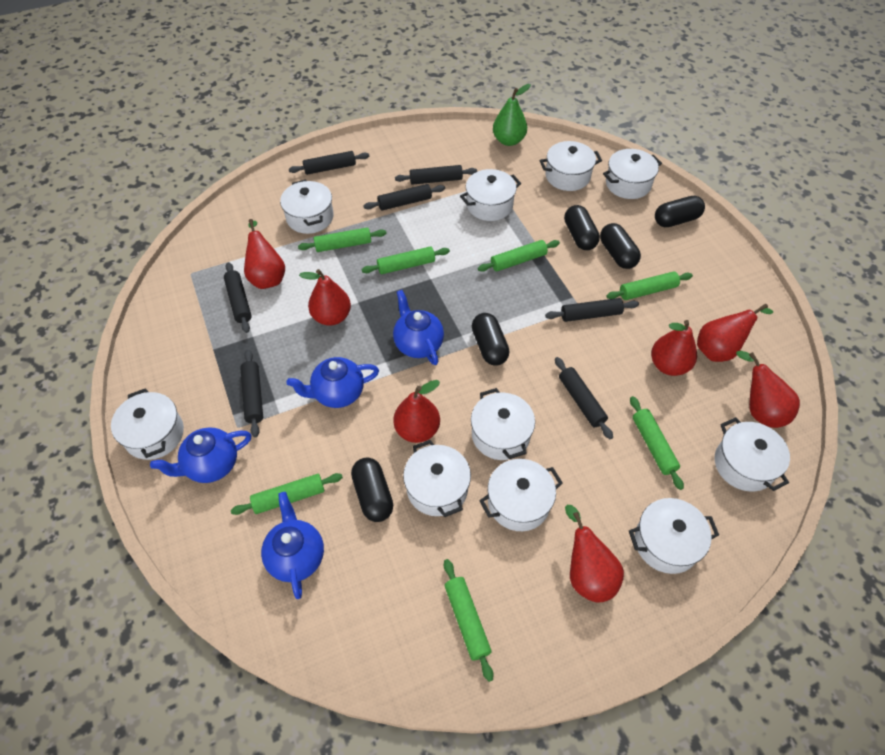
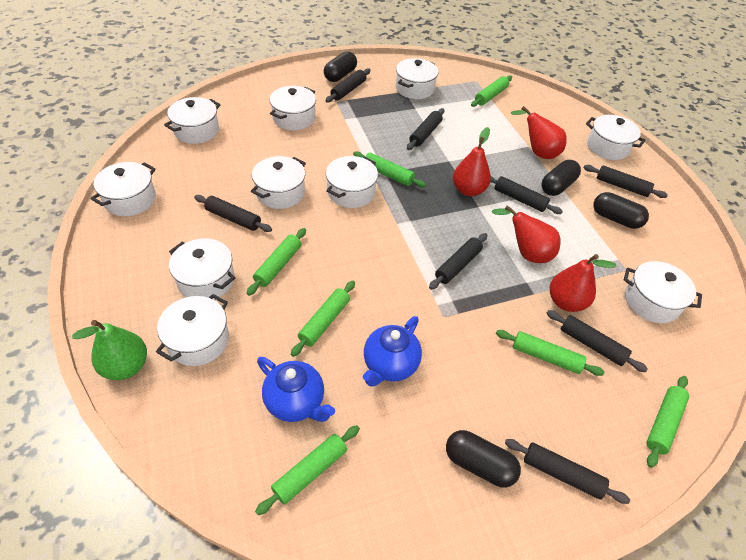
black capsule: [351,457,393,522] [472,313,509,366] [564,205,600,250] [600,223,641,269] [655,196,705,227] = 5 -> [324,51,357,82] [446,430,521,488] [541,160,581,196] [593,192,649,229] = 4
black rolling pin: [224,262,252,333] [240,350,263,437] [289,151,369,175] [363,184,445,211] [395,165,477,185] [545,298,639,322] [555,357,613,439] = 7 -> [194,195,272,232] [325,68,371,103] [407,108,444,150] [429,233,487,290] [490,176,563,214] [505,439,630,504] [546,310,648,372] [584,165,668,198] = 8
blue teapot: [150,428,251,483] [261,492,324,599] [286,357,379,408] [393,290,444,365] = 4 -> [257,357,335,422] [363,316,422,387] = 2
red pear: [244,219,285,289] [299,269,351,326] [393,380,440,443] [565,505,624,602] [651,320,697,376] [697,304,774,362] [736,351,800,428] = 7 -> [453,127,491,196] [492,205,561,263] [511,106,567,159] [550,254,617,312] = 4

